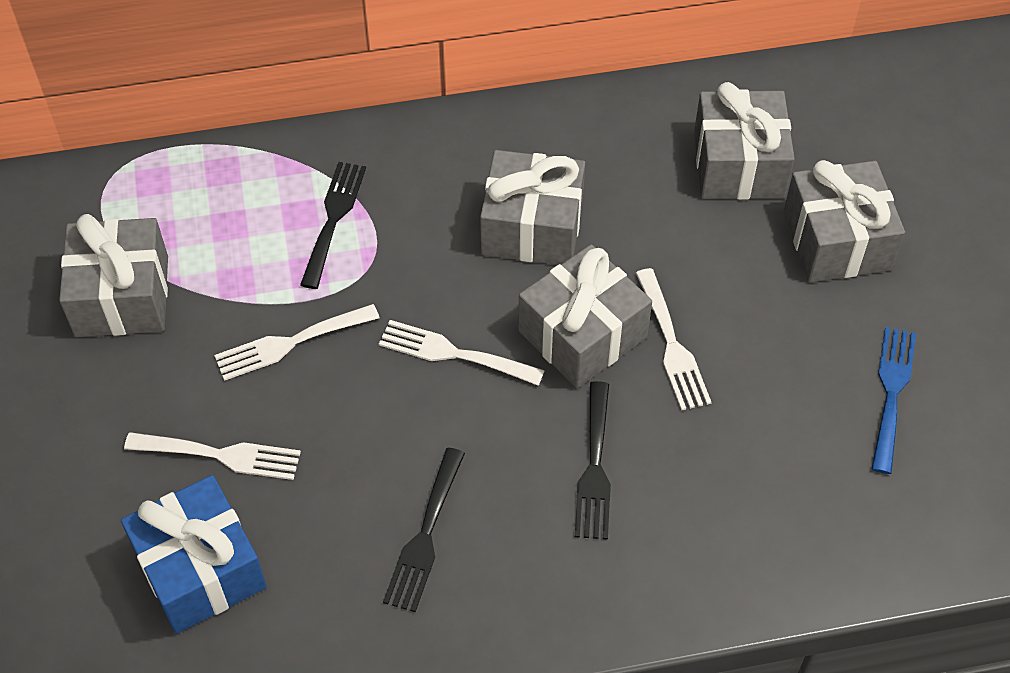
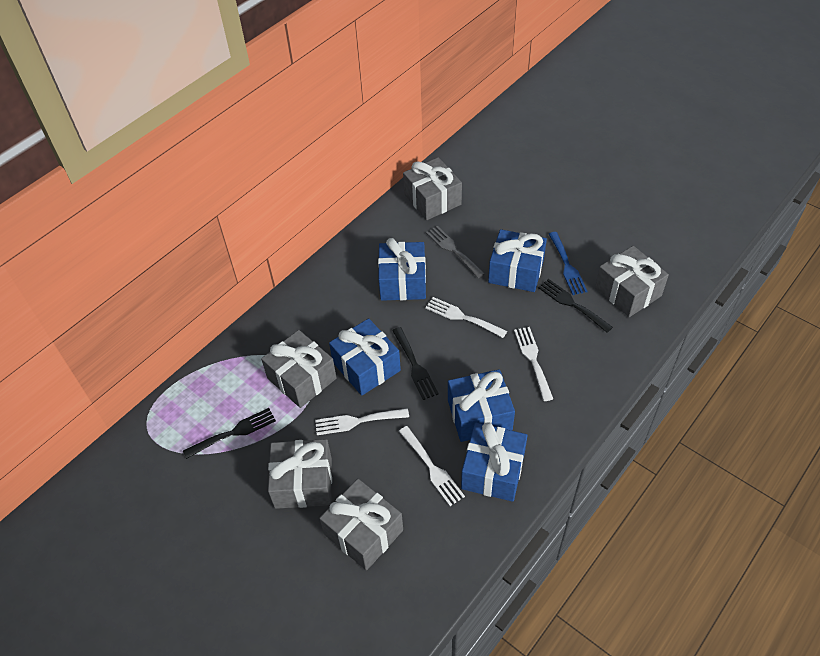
blue gift: [121,475,267,634] = 1 -> [329,318,401,396] [378,238,426,301] [448,369,515,442] [461,422,528,502] [488,229,547,292] = 5
grey fork: none = 0 -> [426,226,485,278] = 1

